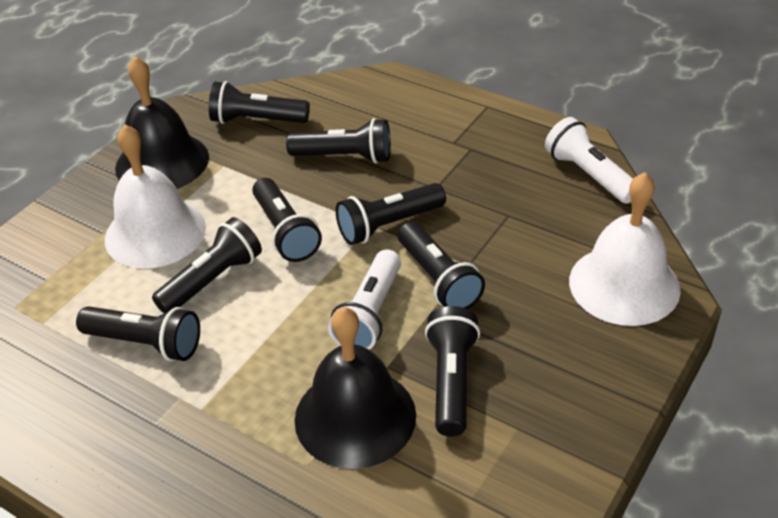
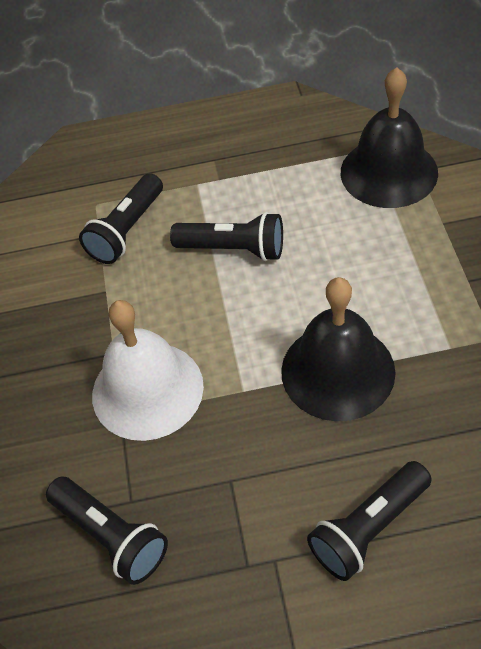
black flashlight: [76,306,200,361] [152,217,262,313] [209,81,310,124] [252,178,322,262] [286,118,391,163] [336,183,446,245] [398,222,485,309] [425,306,480,436] = 8 -> [46,477,168,585] [79,173,163,264] [170,212,283,261] [307,461,432,581] = 4
white bell: [105,124,206,269] [569,172,681,326] = 2 -> [92,300,204,441] = 1
white flashlight: [328,249,401,350] [545,117,633,204] = 2 -> none = 0

